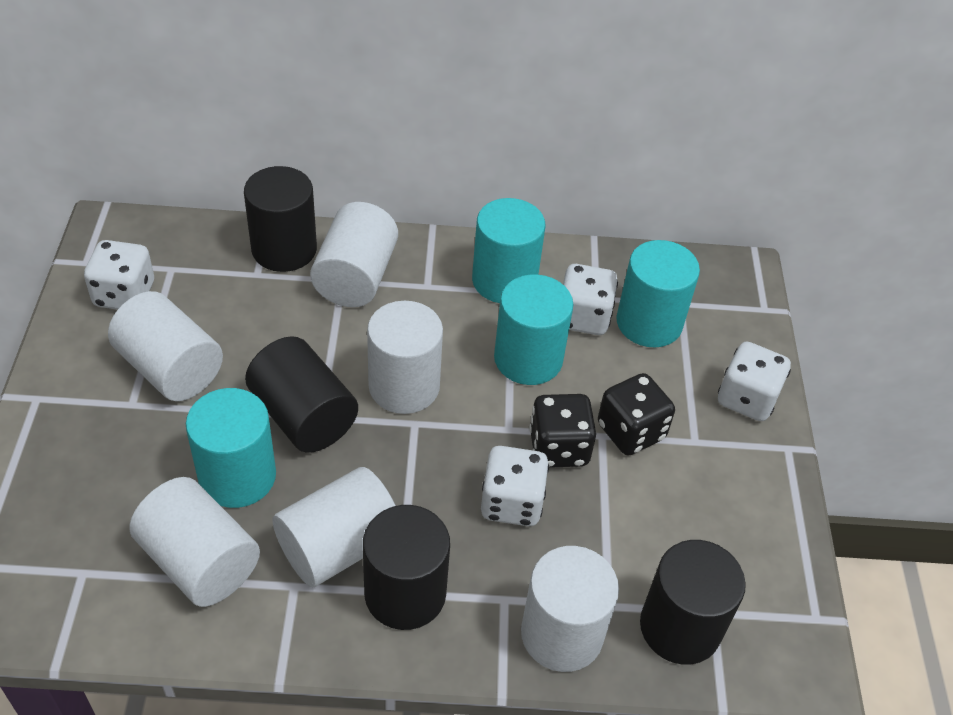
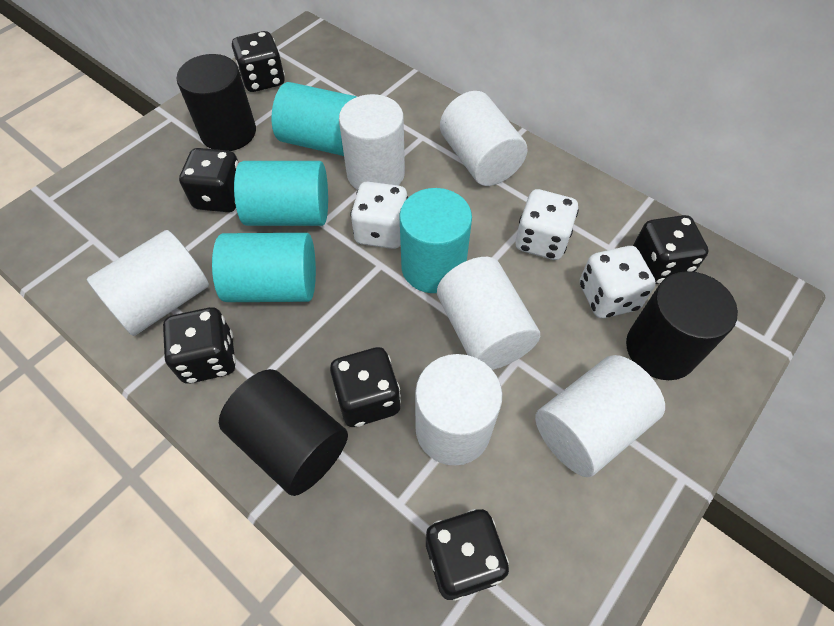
black cylinder: [244,166,317,272] [245,336,358,453] [363,505,450,630] [640,540,746,665] = 4 -> [176,54,256,151] [219,369,348,496] [626,271,738,380] = 3
black dice: [529,394,596,468] [598,373,675,455] = 2 -> [163,307,236,384] [179,148,239,212] [232,31,285,92] [330,347,401,427] [426,509,509,601] [633,215,708,284] = 6
white dice: [84,240,154,310] [481,446,549,526] [563,264,618,335] [718,342,791,421] = 4 -> [350,182,408,249] [515,189,579,260] [580,246,656,318] = 3

